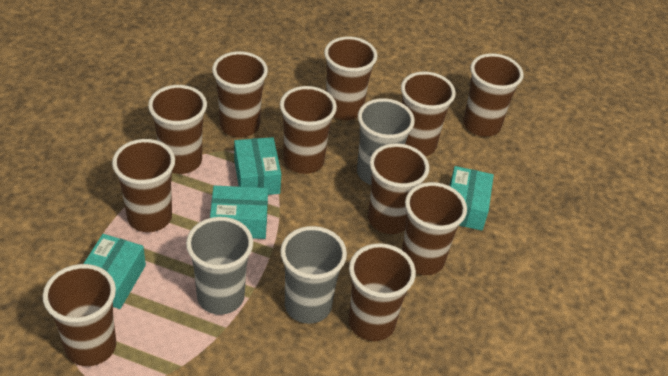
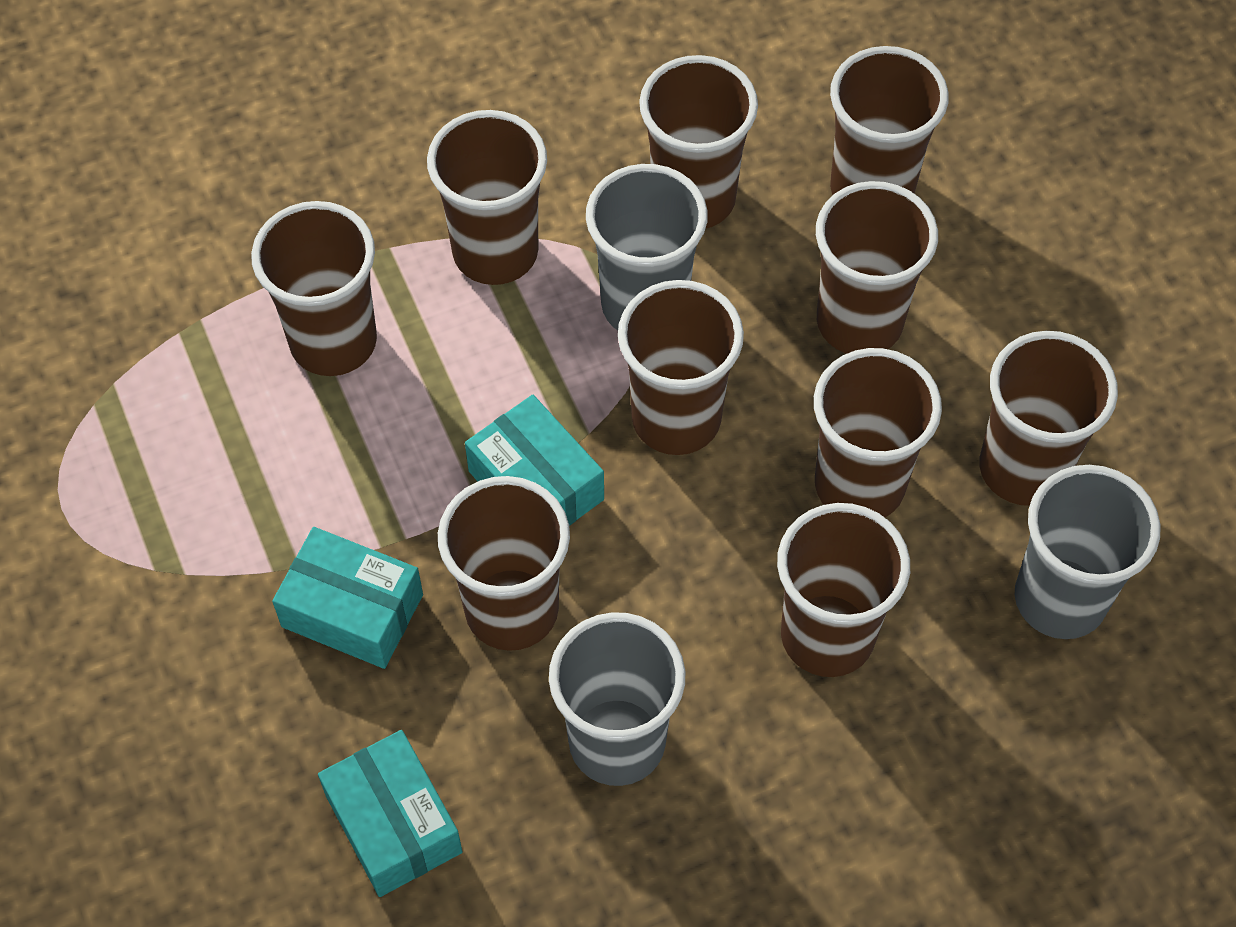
brown cup: [43,264,116,366] [112,139,175,232] [148,85,207,174] [212,51,268,137] [280,86,337,174] [324,36,377,120] [349,243,416,341] [368,143,429,234] [401,71,456,156] [402,182,467,275] [463,53,523,137] = 11 -> [251,201,377,376] [427,110,547,285] [438,476,570,651] [618,280,744,455] [639,55,758,228] [777,503,910,677] [814,348,942,517] [816,181,938,354] [830,46,949,195] [979,331,1118,506] = 10
turquoise box: [83,234,146,309] [210,186,268,239] [234,137,281,195] [449,166,494,231] = 4 -> [272,527,423,669] [318,730,462,897] [465,395,604,526] = 3

